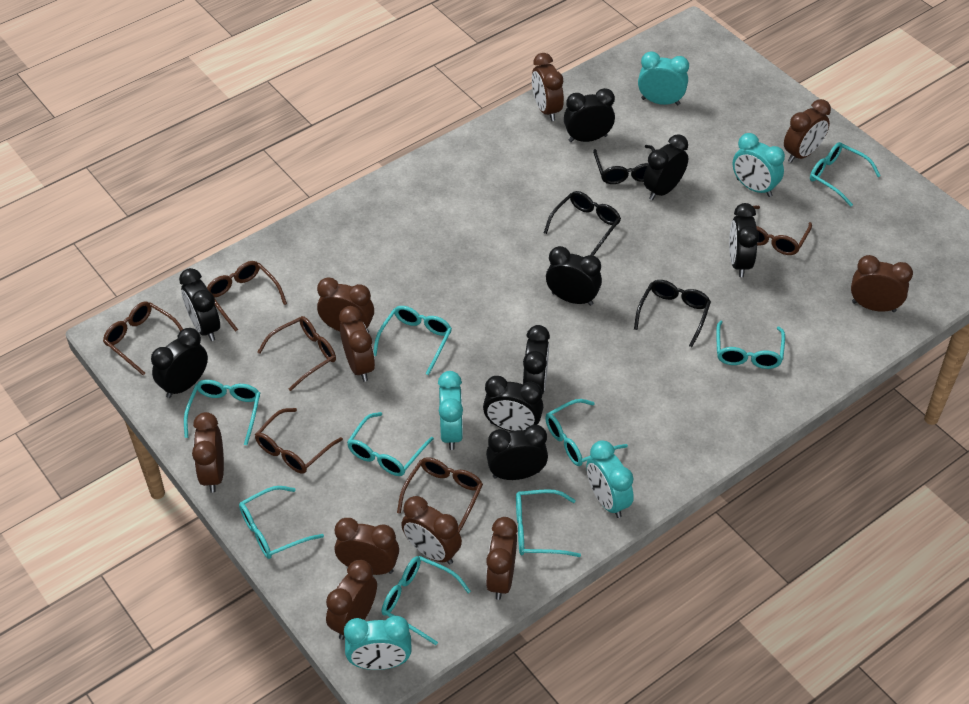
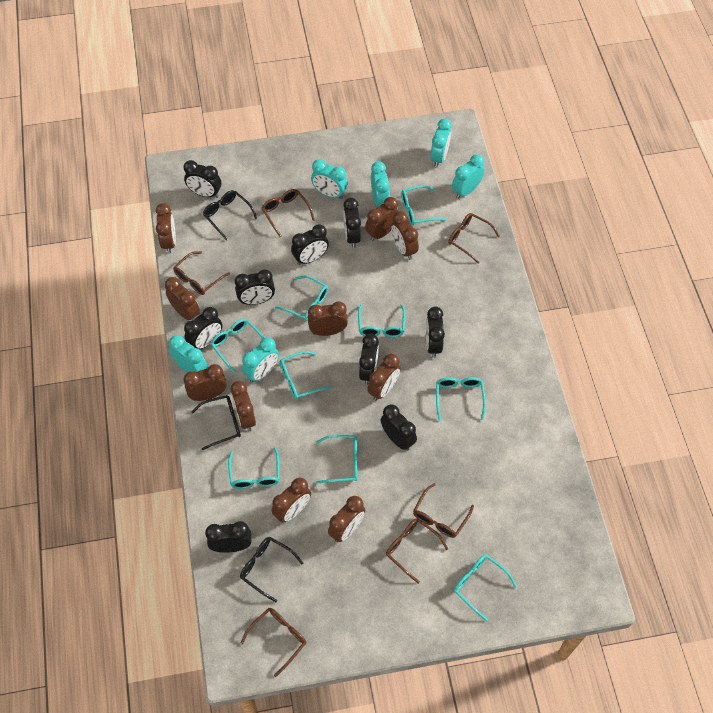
turquoise clock: [344,616,412,670] [438,371,463,450] [587,440,634,518] [638,51,689,105] [732,133,785,197] = 5 -> [169,335,207,373] [242,337,279,383] [311,159,348,199] [371,161,390,207] [430,118,452,167] [452,154,485,199] = 6

